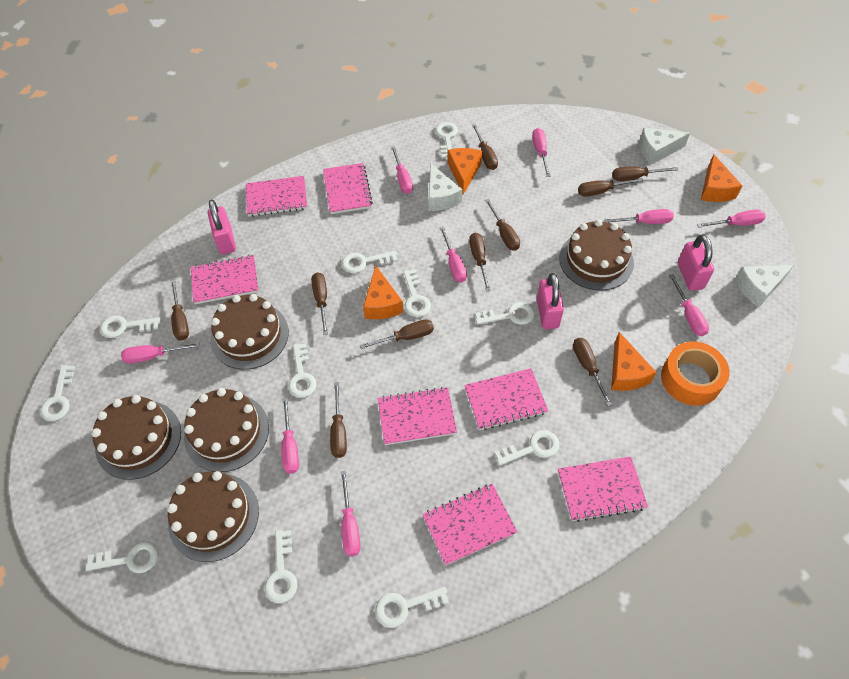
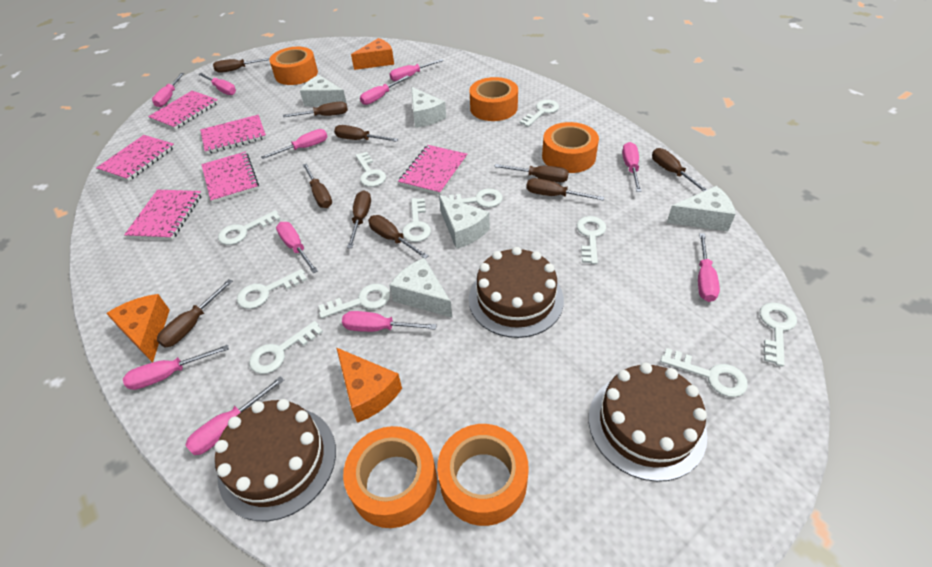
brown cake: [91,395,181,480] [167,471,259,562] [184,388,269,472] [211,294,289,370] [559,219,634,291] = 5 -> [214,399,336,521] [469,247,564,338] [589,362,708,482] = 3
orange cheese: [363,266,403,319] [447,148,482,195] [611,332,657,391] [701,154,743,202] = 4 -> [106,294,170,363] [336,347,402,423] [351,38,394,70] = 3
orange tape: [661,342,729,406] = 1 -> [269,47,318,85] [343,426,437,528] [437,424,529,526] [469,77,518,121] [542,122,599,173] = 5
pink notebook: [191,255,259,304] [246,176,307,217] [323,163,373,214] [378,387,457,445] [422,484,517,566] [464,368,548,430] [558,456,648,522] = 7 -> [96,135,175,181] [124,190,202,240] [148,91,218,130] [200,115,266,154] [201,152,259,203] [398,145,467,195] = 6
pink padlock: [208,200,236,255] [537,273,564,329] [678,234,714,291] = 3 -> none = 0
pink screwdriver: [121,343,200,363] [281,397,299,474] [341,470,360,556] [391,145,413,194] [440,226,467,283] [532,128,551,177] [604,209,674,224] [669,274,709,336] [697,209,766,228] = 9 -> [123,345,229,390] [152,73,184,107] [185,376,284,455] [198,73,236,95] [261,129,327,159] [276,222,318,274] [342,311,437,332] [360,76,409,105] [390,59,443,81] [622,142,642,192] [698,233,720,302] = 11
white cheese: [428,164,462,211] [639,128,690,165] [735,265,794,308] = 3 -> [300,75,347,106] [389,258,452,317] [412,87,446,128] [439,195,490,249] [667,186,736,231] = 5

